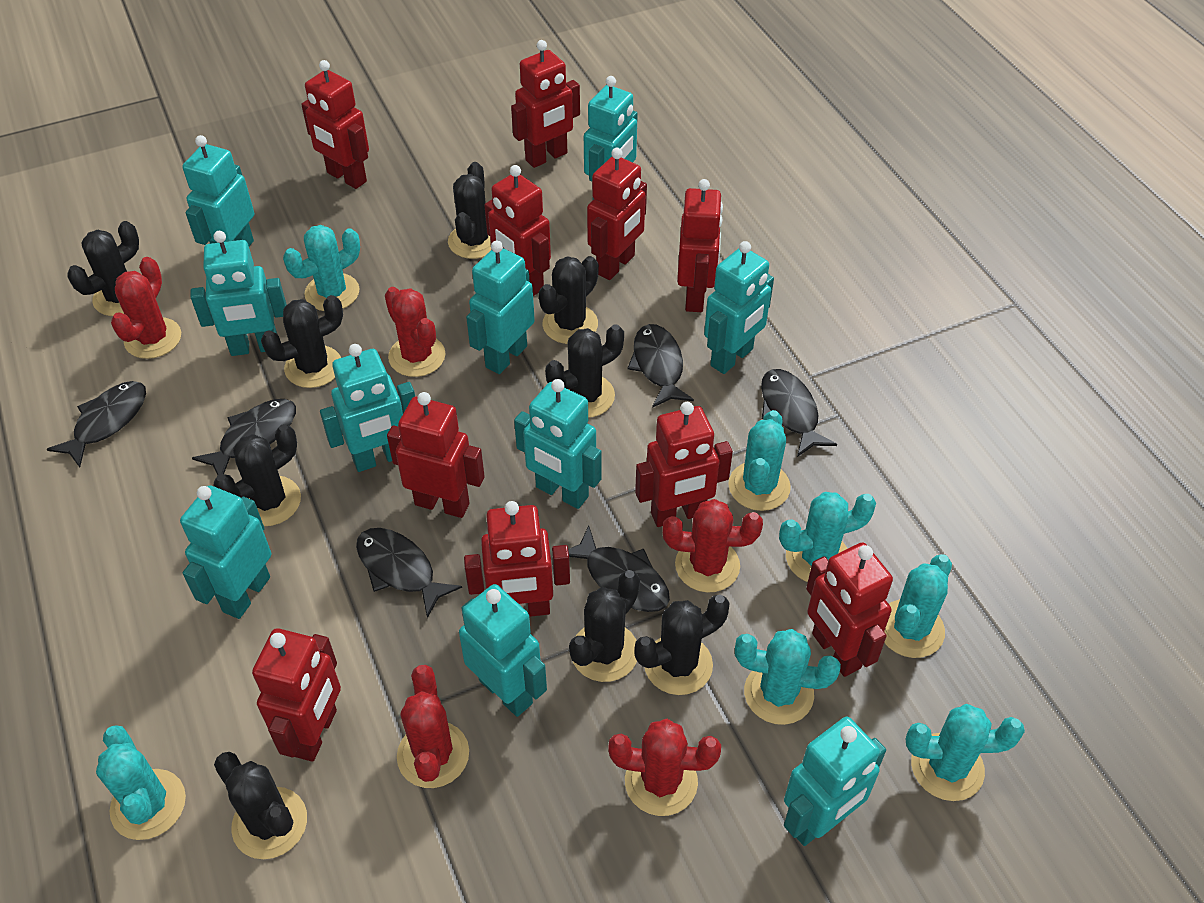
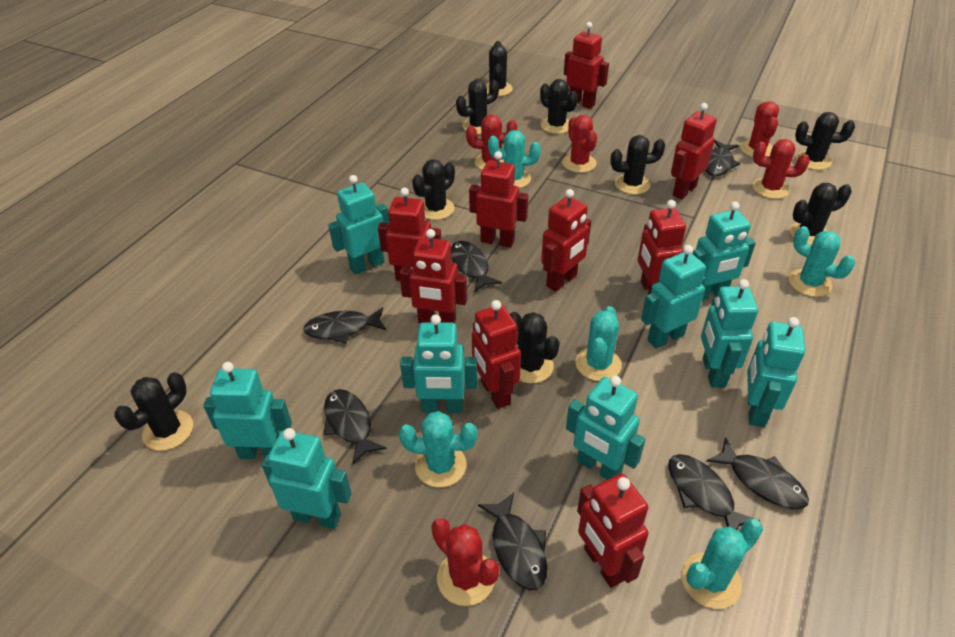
black fish: [47,381,146,467] [192,399,296,475] [356,528,462,618] [568,526,670,612] [627,324,694,408] [761,369,837,457] = 6 -> [303,307,386,343] [324,389,387,464] [451,241,502,292] [478,492,548,590] [668,454,760,530] [705,140,740,176] [706,437,809,509] = 7
red robot: [252,628,341,762] [301,60,369,189] [387,392,485,518] [464,501,570,617] [484,165,551,296] [511,40,580,168] [587,148,647,280] [635,402,733,527] [677,179,723,312] [806,542,893,677] = 10 -> [378,188,442,281] [399,229,468,323] [469,151,528,248] [472,300,521,409] [541,189,591,292] [564,22,609,109] [577,474,649,588] [638,200,686,295] [671,103,717,199] = 9
turquoise cactus: [96,725,186,840] [283,225,360,311] [728,410,791,511] [735,629,841,725] [779,492,876,582] [884,555,952,658] [905,704,1025,801] = 7 -> [399,411,477,487] [488,130,541,188] [576,306,622,381] [681,518,763,609] [789,226,855,297] = 5
turquoise robot: [180,485,271,619] [183,135,255,246] [190,231,287,356] [320,344,415,472] [459,584,547,717] [466,240,535,374] [514,379,602,509] [584,76,638,200] [704,241,774,374] [784,717,886,846] = 10 -> [203,362,292,459] [262,428,352,529] [328,175,390,275] [400,315,477,413] [566,375,645,480] [641,245,706,349] [693,201,756,301] [701,279,758,388] [747,317,805,427] = 9

